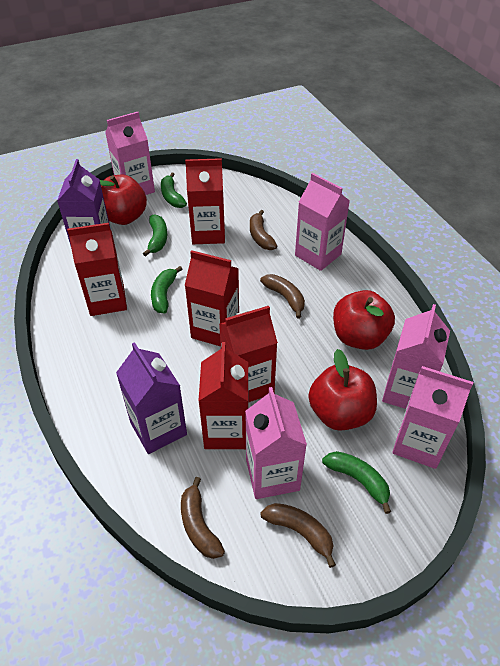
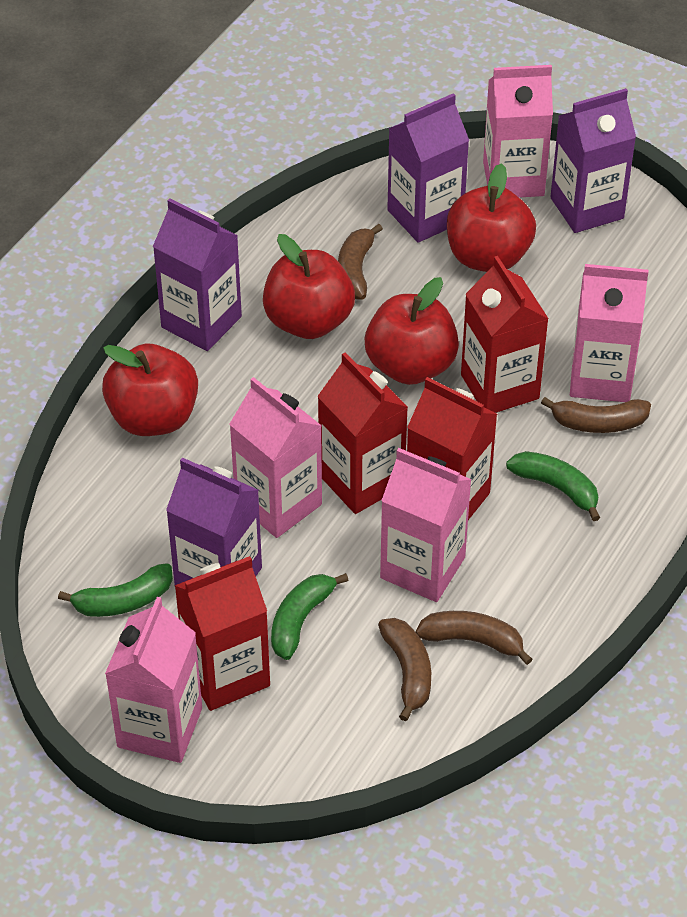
green banana: [143,214,167,256] [151,266,182,313] [161,173,187,208] [322,451,391,514] = 4 -> [58,563,173,617] [271,573,349,660] [506,451,600,521] = 3
purple carton: [57,159,110,245] [116,342,187,454] = 2 -> [153,199,242,351] [166,457,262,585] [387,93,469,243] [550,88,636,233] = 4
red apple: [100,175,147,225] [309,349,377,431] [333,290,395,350] = 3 -> [102,344,198,436] [263,234,355,339] [364,277,459,385] [447,163,536,272] = 4
red carton: [67,223,127,316] [185,158,225,244] [185,250,239,346] [198,342,249,449] [219,306,278,402] = 5 -> [175,556,270,711] [317,352,408,514] [407,377,497,520] [461,256,549,413] = 4

